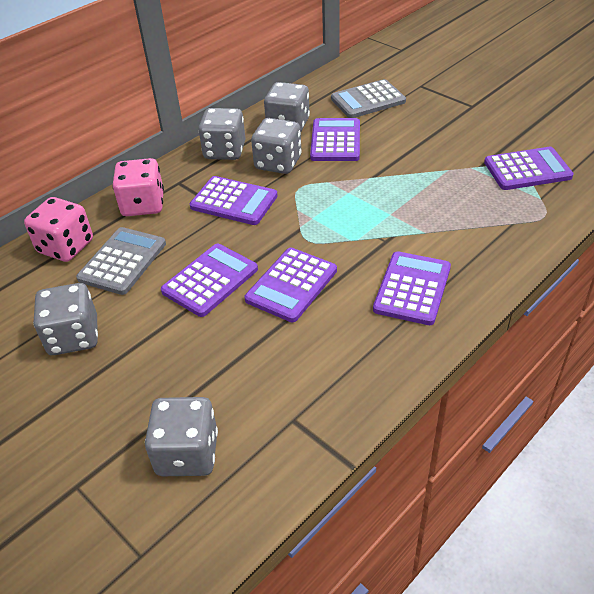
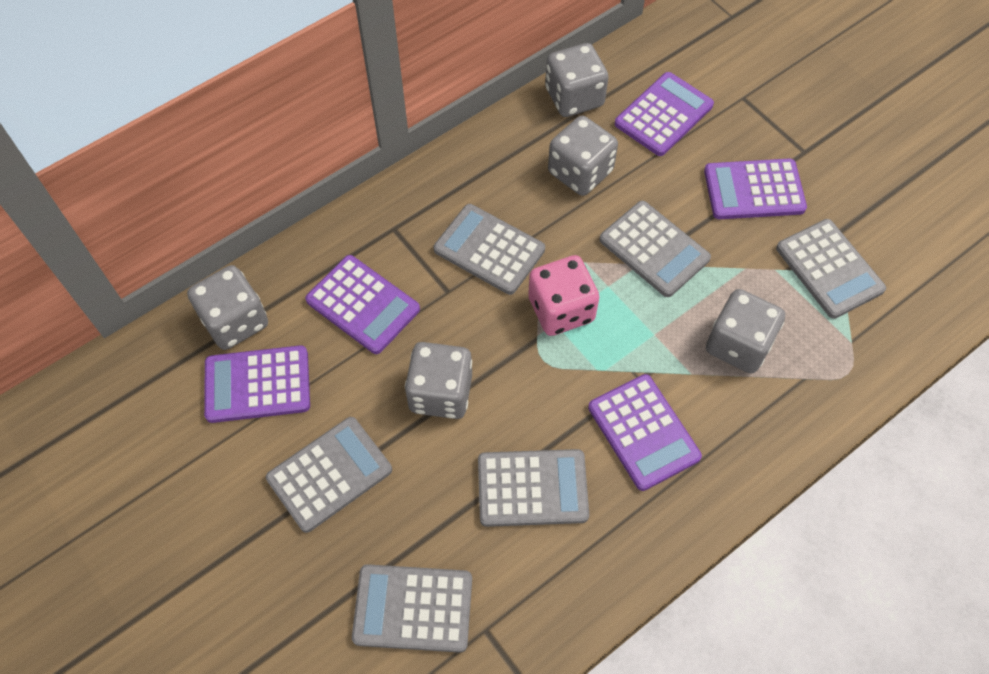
grey calculator: [76,227,166,295] [331,79,406,118] = 2 -> [266,417,392,533] [352,564,472,653] [434,204,545,295] [478,449,589,527] [600,201,711,297] [776,219,886,319] = 6
pink dice: [24,197,93,262] [112,158,164,216] = 2 -> [528,255,599,336] = 1
purple calculator: [161,244,258,317] [190,176,278,225] [245,248,337,322] [310,118,360,161] [373,251,451,325] [484,147,574,190] = 6 -> [204,345,310,423] [305,255,420,354] [588,374,702,491] [614,72,714,156] [704,159,807,219] = 5

